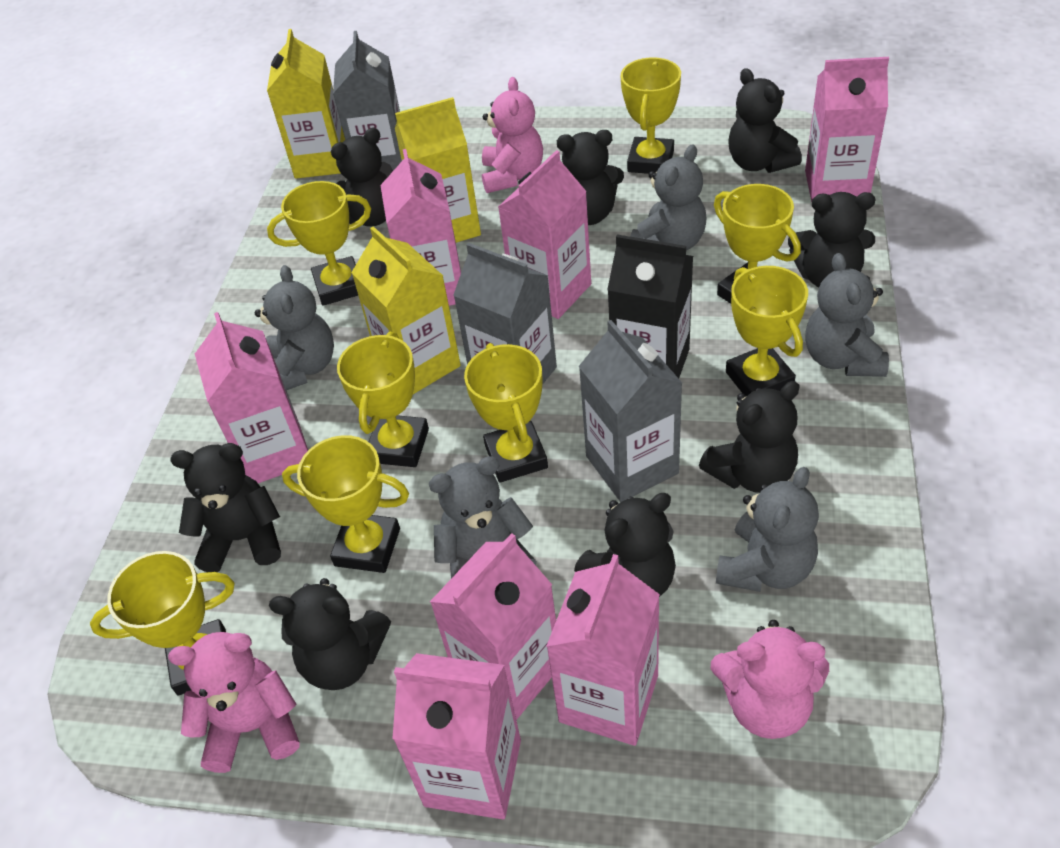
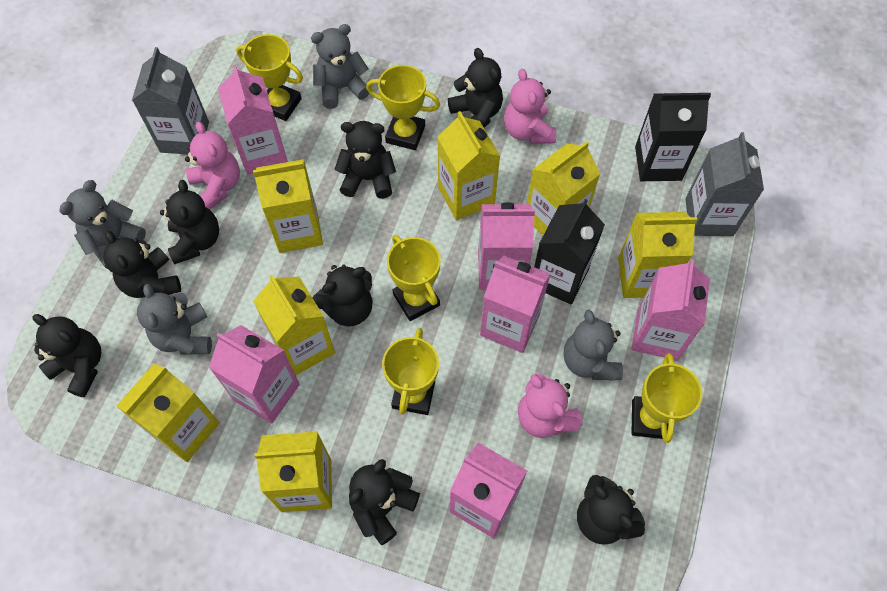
black carton: [607,235,693,378] = 1 -> [534,199,605,304] [635,93,711,181] = 2
grey carton: [333,31,402,171] [453,243,557,385] [579,320,682,502] = 3 -> [132,47,209,154] [685,132,764,236] = 2
grey teddy bear: [255,265,334,390] [429,456,537,578] [630,144,706,251] [716,467,819,592] [805,253,889,377] = 5 -> [59,180,146,269] [137,284,212,354] [311,24,369,109] [564,309,623,381] = 4
pink carton: [195,312,308,483] [380,149,461,306] [392,653,521,819] [430,533,556,720] [498,150,591,319] [546,554,660,746] [805,57,889,202] = 7 -> [209,325,300,424] [218,64,288,175] [450,443,527,538] [478,202,535,290] [480,255,550,353] [631,259,710,360] = 6
yellow carton: [267,29,345,179] [351,226,461,394] [395,97,481,243] = 3 -> [116,364,220,462] [253,159,323,253] [253,275,335,375] [254,431,332,512] [438,111,500,220] [527,141,600,235] [618,212,697,298] = 7
yellow trophy: [90,551,234,695] [267,181,371,306] [282,435,409,573] [337,332,429,467] [464,343,548,483] [620,57,681,174] [714,184,801,304] [726,266,808,396] = 8 -> [236,34,303,121] [366,65,440,150] [382,328,439,415] [387,235,441,321] [631,353,702,443] = 5

